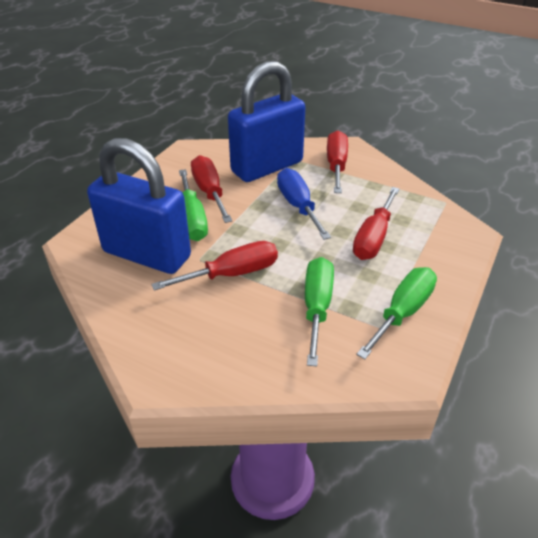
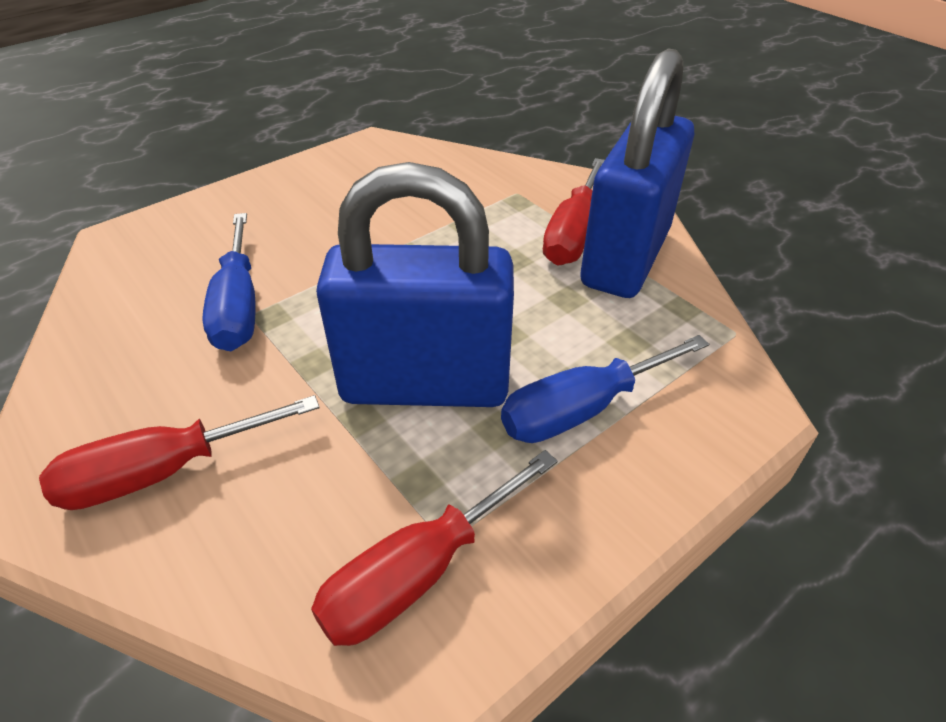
blue screwdriver: [277,168,331,240] = 1 -> [202,213,255,351] [501,335,709,443] = 2
green screwdriver: [179,169,208,241] [305,257,334,367] [356,267,437,359] = 3 -> none = 0
red screwdriver: [151,241,278,290] [191,155,232,223] [327,130,348,193] [353,187,399,260] = 4 -> [39,395,320,510] [311,450,558,646] [543,158,605,265] = 3

